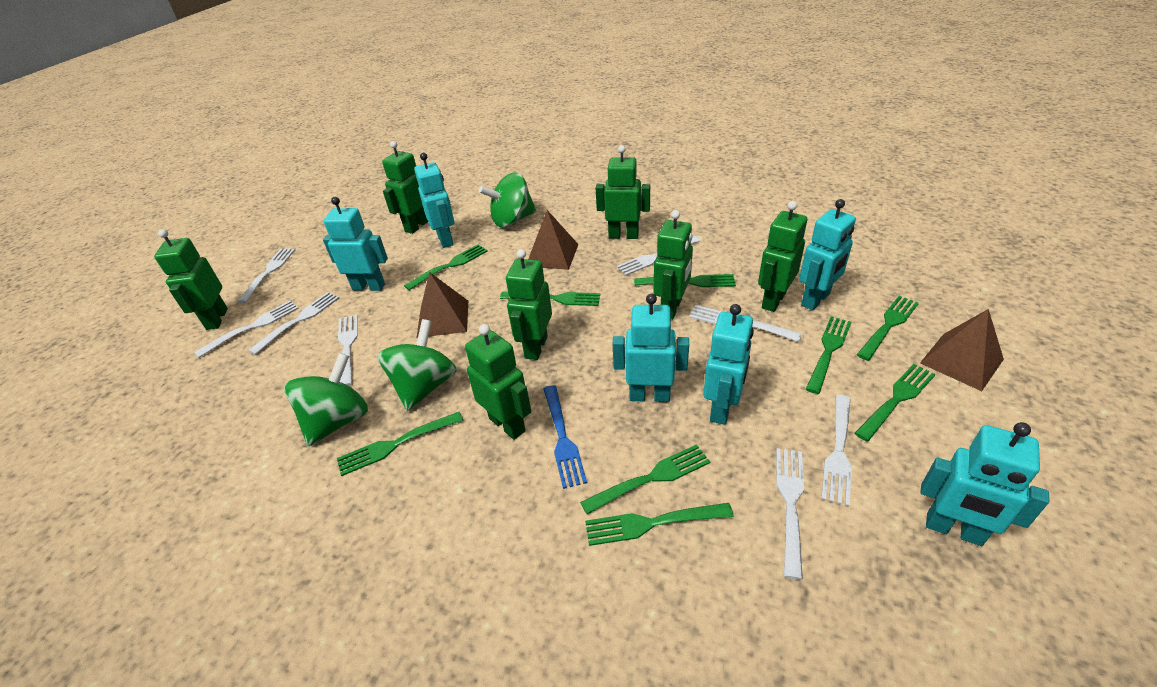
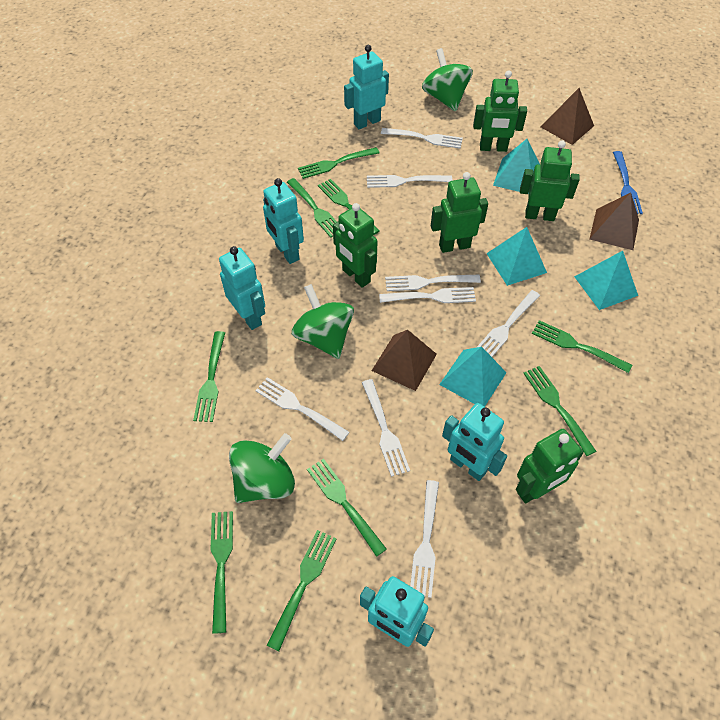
green robot: [154,229,228,330] [382,141,428,234] [465,324,531,440] [506,249,552,360] [596,145,650,239] [654,210,693,320] [758,201,807,312] = 7 -> [333,203,378,288] [431,172,488,253] [473,70,527,152] [516,429,584,503] [520,140,580,221] = 5
turquoise pyramid: none = 0 -> [439,347,507,407] [486,227,547,286] [493,139,540,193] [574,251,638,310] = 4
turquoise robot: [323,197,388,291] [414,153,454,248] [613,294,689,402] [703,304,754,425] [799,199,856,310] [920,422,1050,546] = 6 -> [219,246,265,330] [263,178,304,264] [344,45,389,129] [360,576,434,647] [442,403,507,481] = 5

